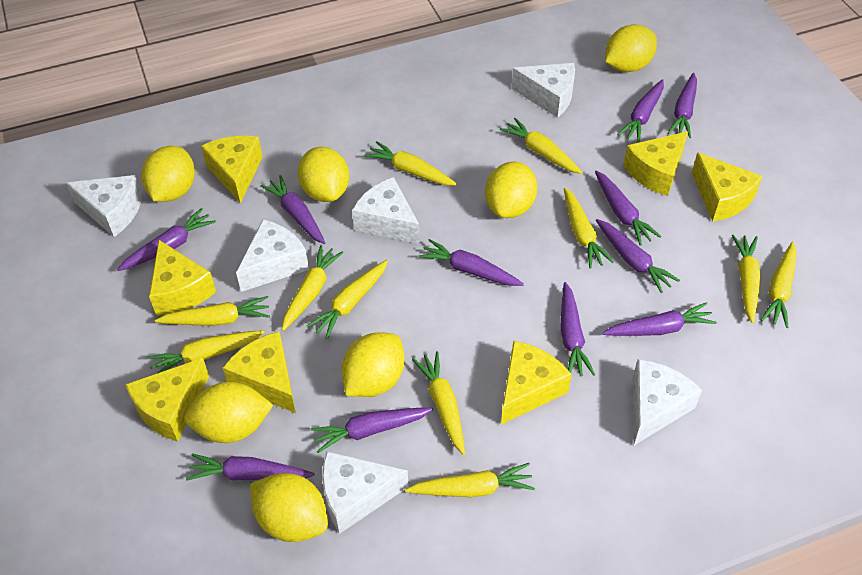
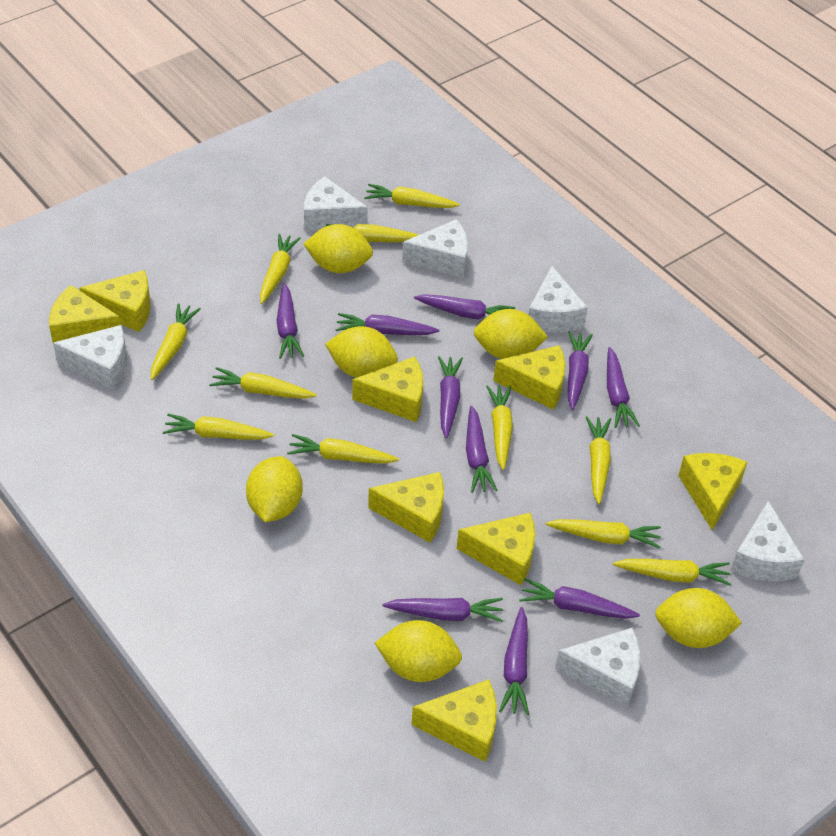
purple carrot: [117,208,216,271] [186,453,315,481] [260,175,325,244] [311,408,433,453] [419,239,524,286] [560,282,595,377] [595,171,661,246] [596,219,680,293] [602,302,717,336] [617,79,664,142] [668,73,697,138] = 11 -> [277,283,304,359] [335,313,440,335] [383,598,503,622] [414,294,515,320] [438,356,463,438] [466,406,498,493] [499,607,529,715] [519,578,640,619] [568,331,593,410] [607,347,640,428] = 10
yellow cheese: [125,358,209,442] [149,240,216,316] [201,136,263,203] [223,332,296,413] [501,341,572,425] [623,131,688,196] [692,152,762,222] = 7 -> [49,285,121,343] [79,270,151,332] [352,356,423,422] [368,472,444,543] [411,679,497,762] [457,513,535,585] [493,345,565,410] [678,453,748,531] = 8
yellow lemon: [141,146,195,202] [184,382,273,443] [250,473,328,542] [298,147,349,202] [341,333,404,397] [485,162,537,218] [605,24,657,72] = 7 -> [246,456,303,522] [303,224,373,273] [325,326,398,378] [375,620,462,682] [474,309,548,359] [655,588,742,648] = 6

